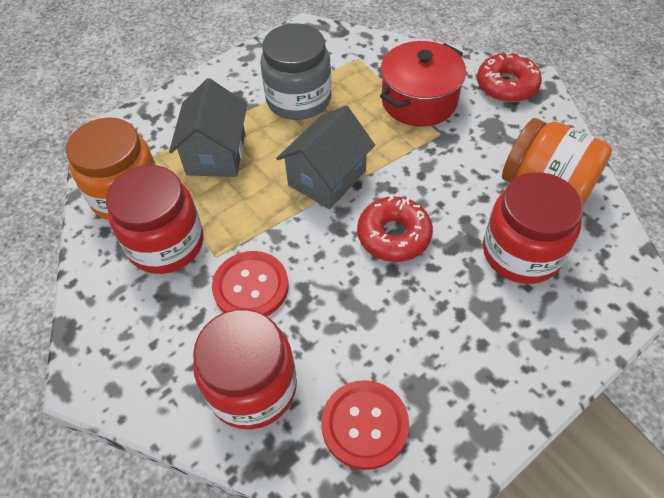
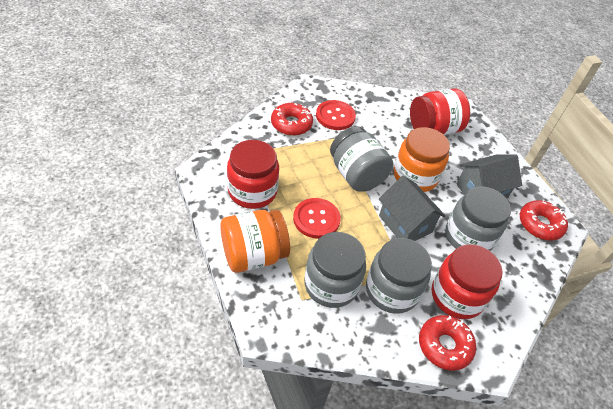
grey jar: [260,24,331,120] = 1 -> [304,232,366,308] [330,126,393,192] [366,238,432,314] [445,186,511,251] = 4
red donut: [357,195,433,262] [477,52,542,102] = 2 -> [271,103,313,136] [419,315,476,371] [520,200,568,241] = 3
red pot: [380,41,466,127] = 1 -> none = 0

